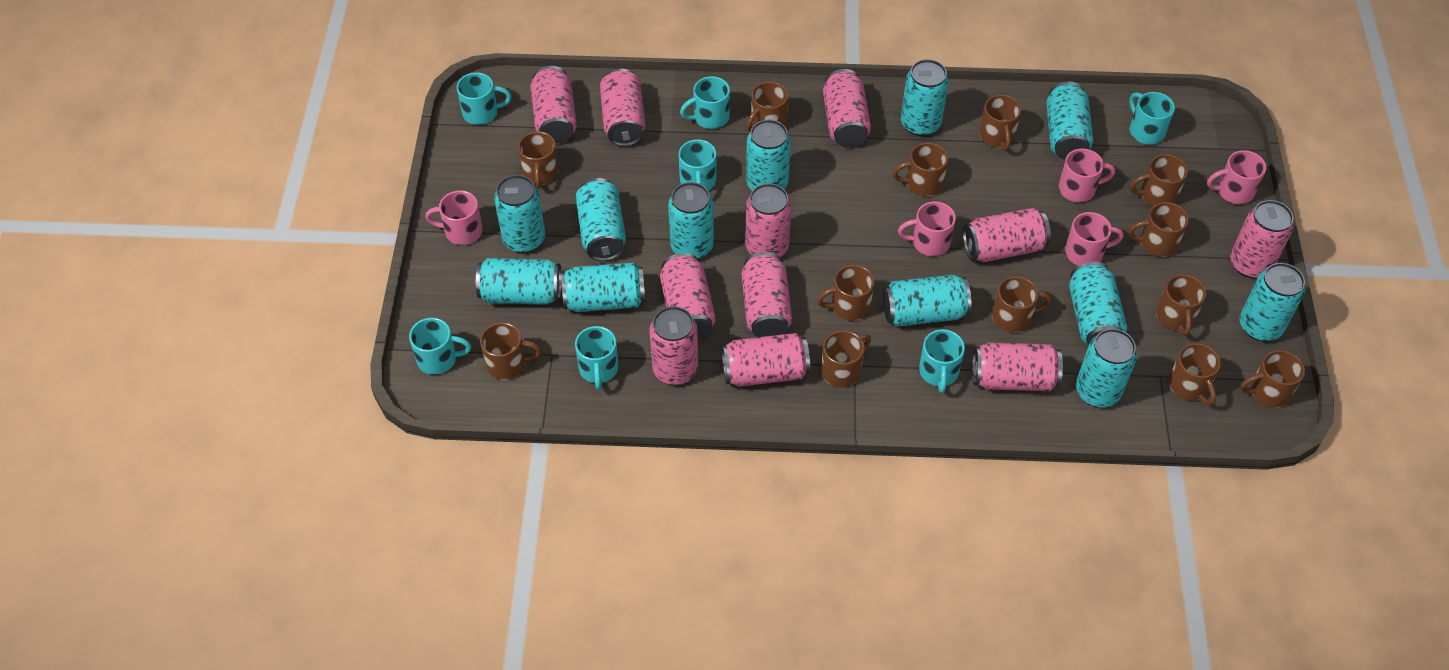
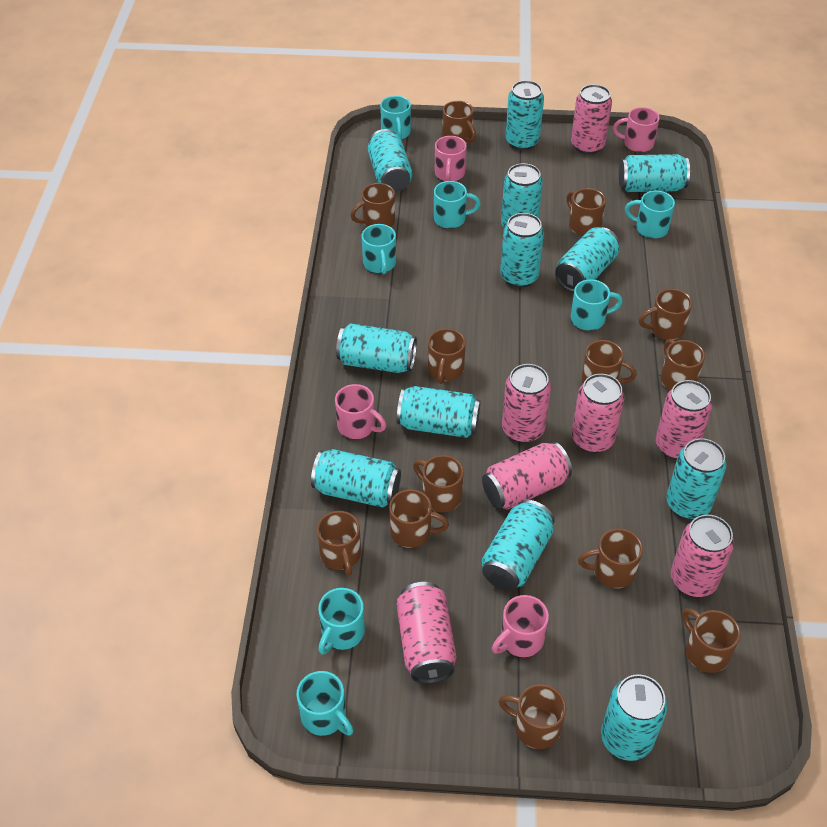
pink can: [530,66,577,143] [600,68,646,146] [650,306,698,385] [660,253,716,339] [722,333,810,387] [742,252,792,337] [745,183,791,257] [823,69,871,147] [963,208,1051,262] [972,343,1063,391] [1230,200,1294,278] = 11 -> [396,582,457,684] [482,442,572,510] [502,364,551,443] [571,84,612,154] [571,374,624,453] [656,380,712,460] [671,515,734,597] = 7
pink mug: [425,190,483,245] [898,201,956,256] [1059,149,1115,202] [1065,212,1124,266] [1207,150,1266,204] = 5 -> [335,384,386,439] [435,136,467,181] [492,595,549,657] [613,107,660,152] = 4

